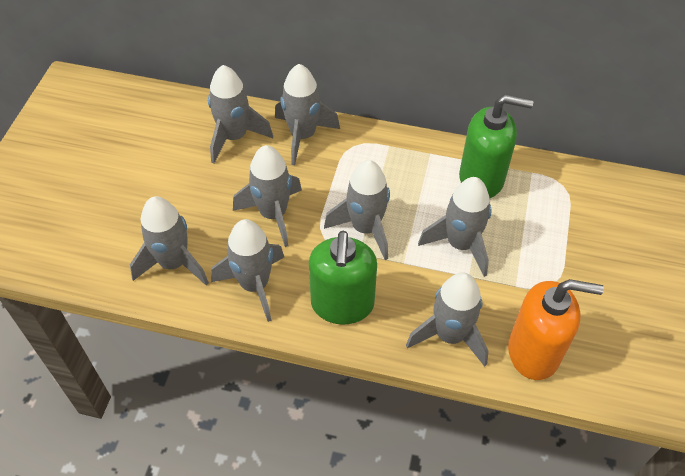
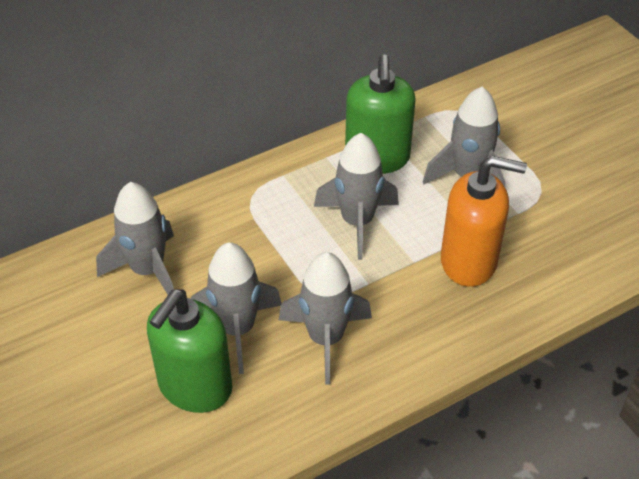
grey rocket: [130,196,209,286] [208,65,273,164] [211,219,284,322] [233,145,302,247] [275,64,340,165] [324,160,390,260] [406,272,488,367] [418,177,491,277] = 8 -> [96,182,174,295] [190,242,281,374] [279,252,372,385] [314,133,399,260] [423,87,505,187] = 5

